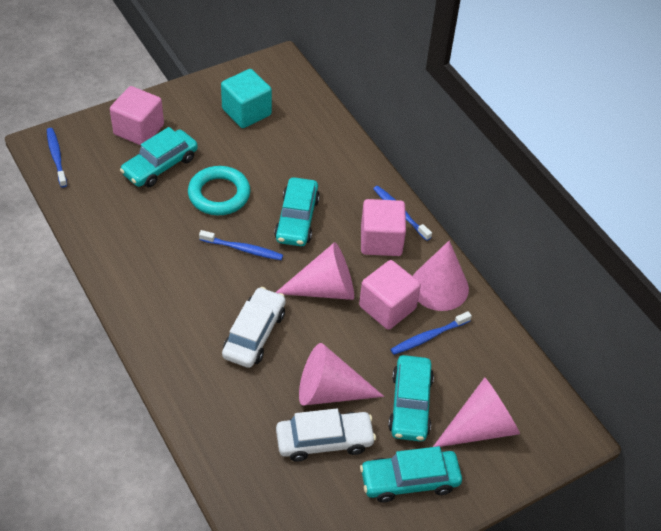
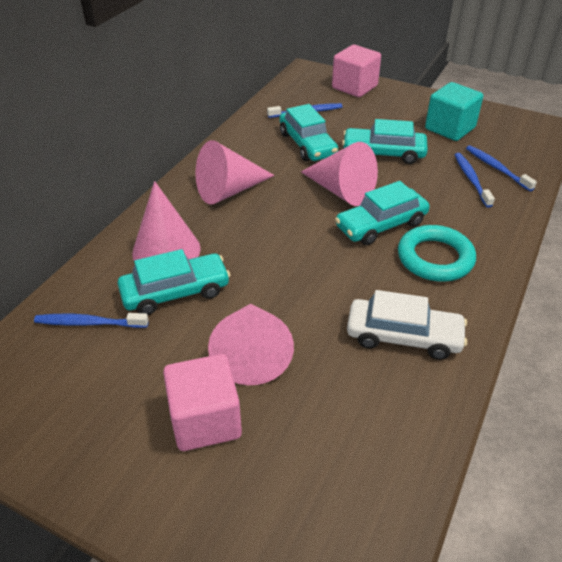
pink cube: [110,86,164,145] [359,260,421,330] [361,199,406,256] = 3 -> [163,354,242,451] [332,45,381,97] = 2
white car: [222,287,286,368] [276,409,376,462] = 2 -> [347,290,467,360] = 1

